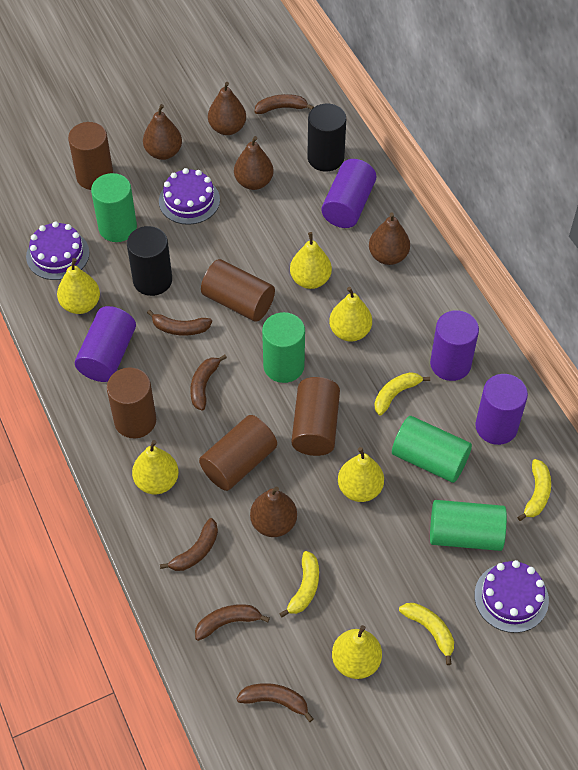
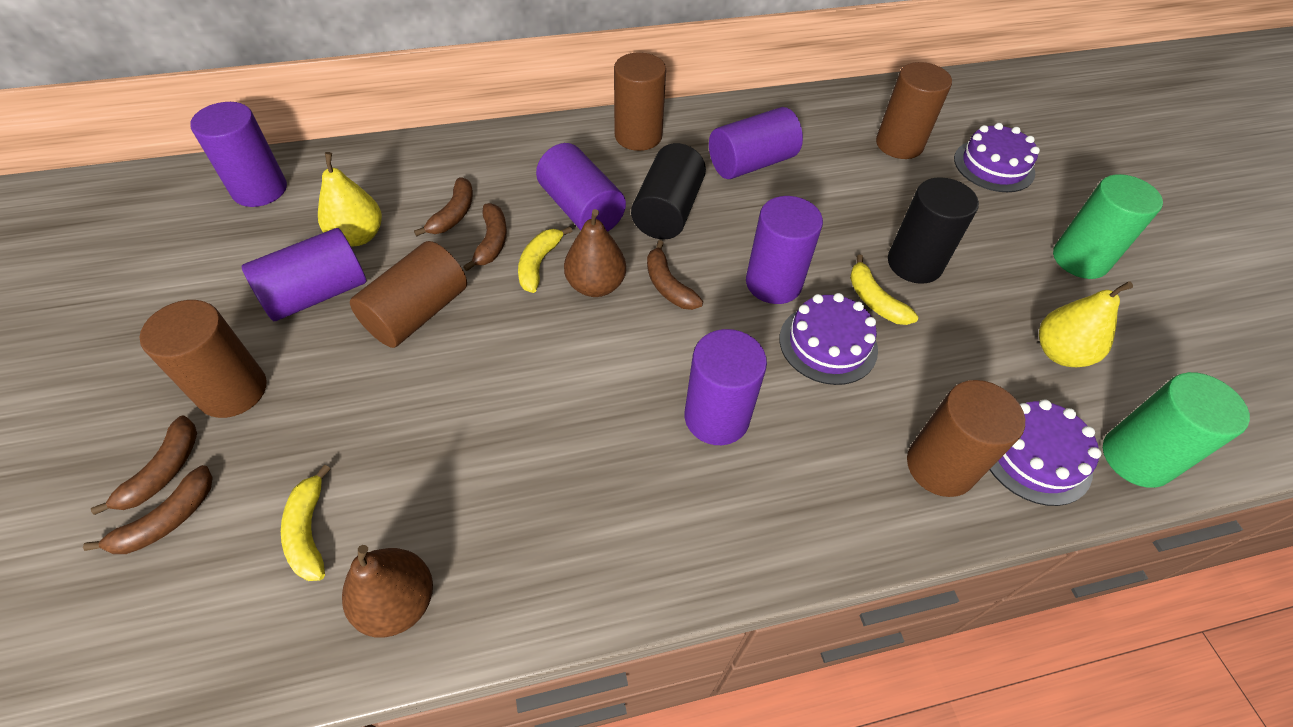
brown banana: [147,310,212,336] [160,518,218,571] [190,355,227,411] [195,604,270,641] [237,683,313,722] [255,94,314,114] = 6 -> [83,465,213,554] [91,416,197,515] [414,177,473,237] [463,203,507,271] [647,240,703,310] = 5
brown pear: [143,104,182,160] [208,82,246,135] [234,136,274,190] [250,487,297,537] [369,213,410,265] = 5 -> [342,545,433,638] [564,209,626,297] = 2
green cylinder: [91,173,137,242] [262,312,305,383] [392,416,472,483] [430,500,507,551] = 4 -> [1053,174,1163,279] [1103,372,1250,488] = 2
purple cylinder: [75,306,136,382] [321,159,376,228] [430,310,479,381] [475,374,528,445] = 4 -> [190,102,287,207] [241,228,366,321] [536,143,626,232] [685,329,767,445] [709,107,803,179] [746,196,823,304] = 6
yellow banana: [279,551,319,617] [375,372,430,415] [399,603,454,665] [517,459,551,521] = 4 -> [281,464,331,581] [518,226,572,293] [850,255,918,325] = 3
yellow pear: [57,258,100,314] [132,440,179,494] [290,232,332,289] [329,287,372,342] [332,625,382,679] [338,447,384,502] = 6 -> [318,152,382,246] [1039,281,1133,367] = 2

